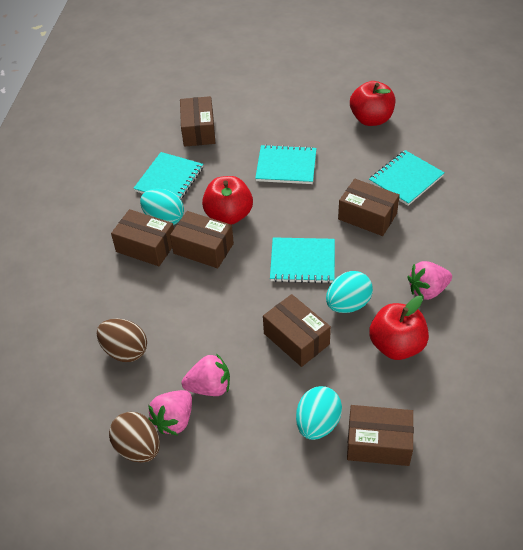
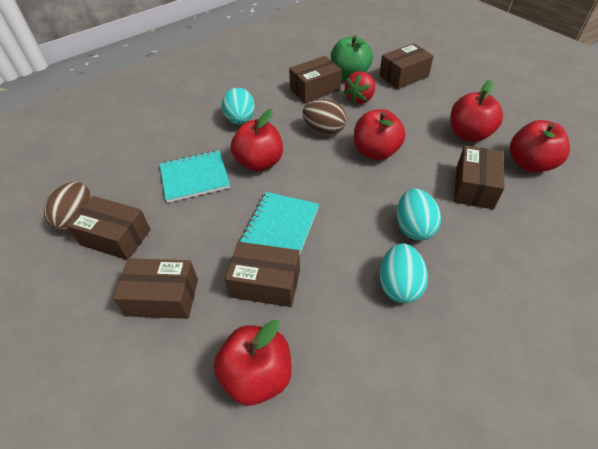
green apple: none = 0 -> [331,35,373,80] = 1
pink strawberry: [148,390,192,435] [182,353,230,396] [408,261,452,300] = 3 -> none = 0
red apple: [202,176,253,225] [350,81,395,126] [369,296,429,360] = 3 -> [214,320,292,406] [231,109,283,172] [354,109,406,160] [450,80,503,142] [510,120,570,173] = 5
red strawberry: none = 0 -> [344,71,375,104] = 1
turquoise notebook: [133,152,203,200] [255,145,317,184] [270,237,335,284] [369,150,445,206] = 4 -> [160,150,230,203] [240,192,319,253] = 2

